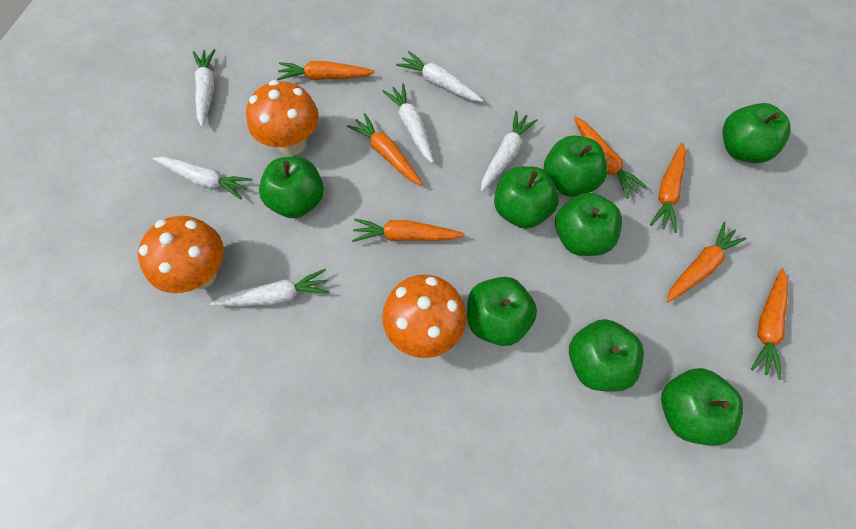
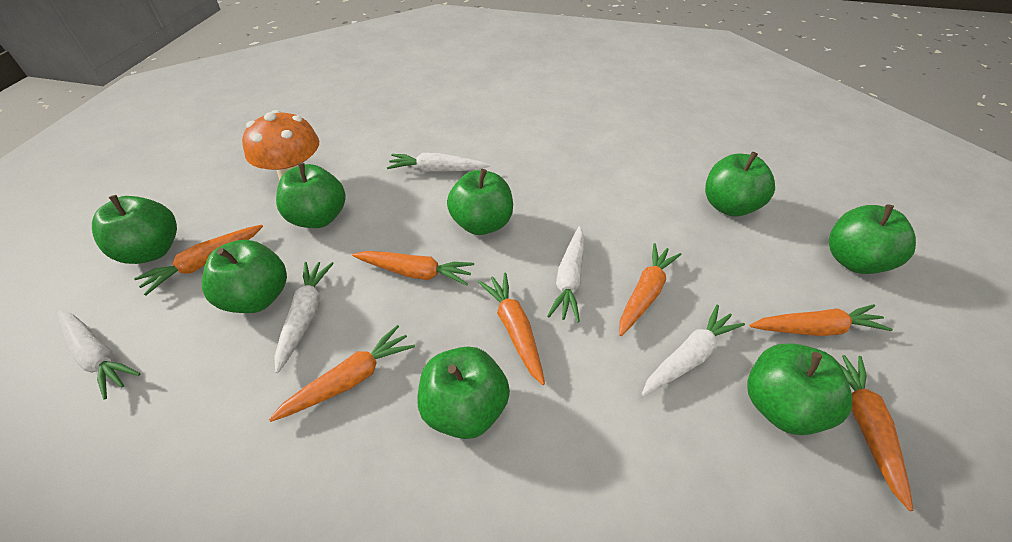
orange mushroom: [138,216,224,293] [246,80,319,156] [382,275,467,358] = 3 -> [242,110,319,181] = 1
white carrot: [153,157,252,200] [193,49,216,127] [210,269,330,306] [382,83,434,163] [396,51,483,102] [481,111,537,192] = 6 -> [57,310,141,400] [274,262,334,373] [387,153,490,172] [548,226,584,322] [642,305,745,396] = 5

